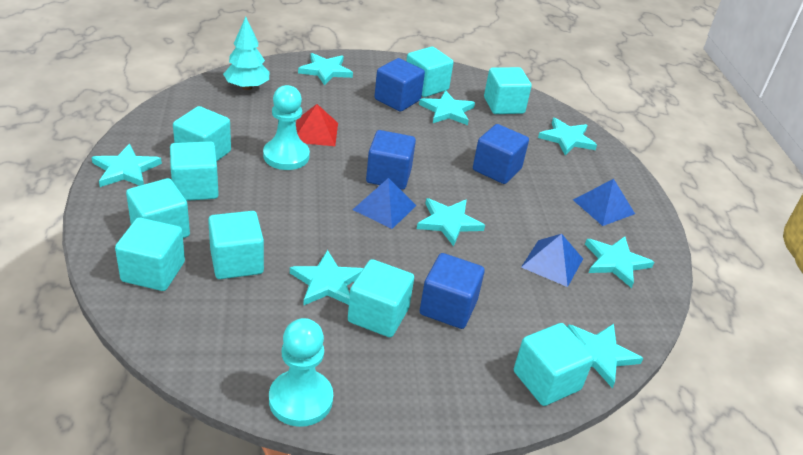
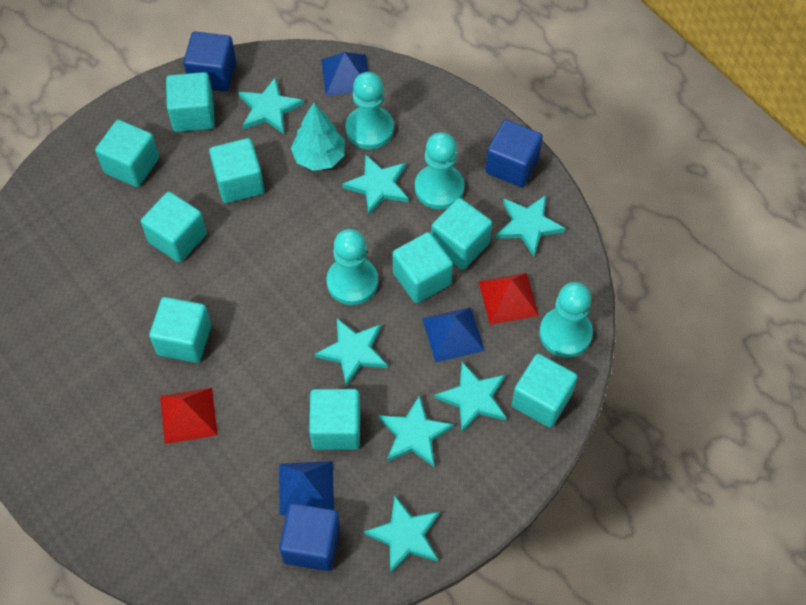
blue cube: [366,130,416,190] [374,58,425,112] [420,253,485,329] [473,124,529,184] = 4 -> [183,31,236,91] [279,503,340,571] [485,120,543,187] = 3
red pyramid: [296,104,338,146] = 1 -> [160,388,218,444] [478,273,539,325] = 2
turquoise pawn: [263,85,310,170] [269,318,333,427] = 2 -> [326,229,378,305] [346,72,394,149] [415,132,464,209] [539,282,593,358] = 4
turquoise star: [92,144,162,187] [290,250,363,306] [298,53,353,86] [417,198,485,246] [419,90,475,125] [538,118,597,155] [568,324,643,388] [585,236,654,288] = 8 -> [238,77,304,134] [315,318,388,387] [342,154,409,215] [364,496,440,574] [379,395,454,467] [435,362,507,432] [496,195,566,256] = 7

